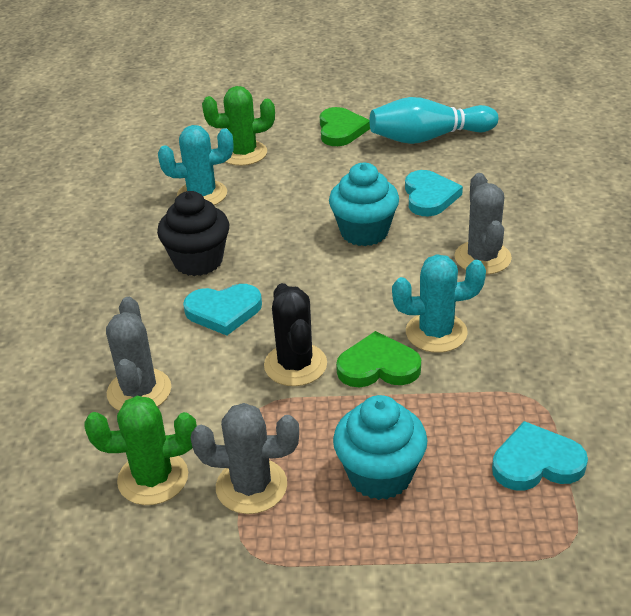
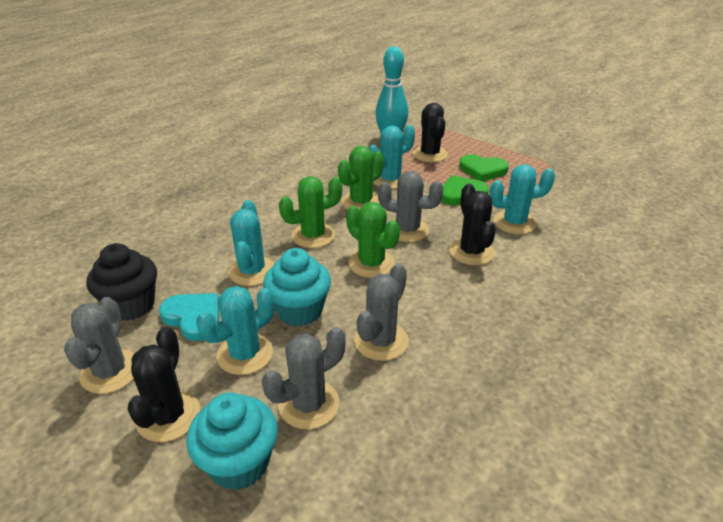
black cactus: [264,283,327,386] = 1 -> [127,327,200,442] [413,103,448,162] [449,184,496,265] = 3
green cactus: [84,396,197,505] [202,86,275,166] = 2 -> [279,176,342,248] [338,146,384,210] [346,202,400,278] = 3
grey cactus: [106,297,171,411] [191,403,299,514] [454,173,512,274] = 3 -> [64,297,135,394] [262,327,346,429] [354,263,409,361] [378,171,444,242] = 4
turquoise cactus: [158,125,233,205] [392,254,486,353] = 2 -> [196,286,275,375] [228,200,274,286] [369,125,415,189] [489,164,555,234] = 4
turquoise heart: [183,284,262,336] [405,170,463,216] [492,421,588,491] = 3 -> [159,293,219,341] = 1

